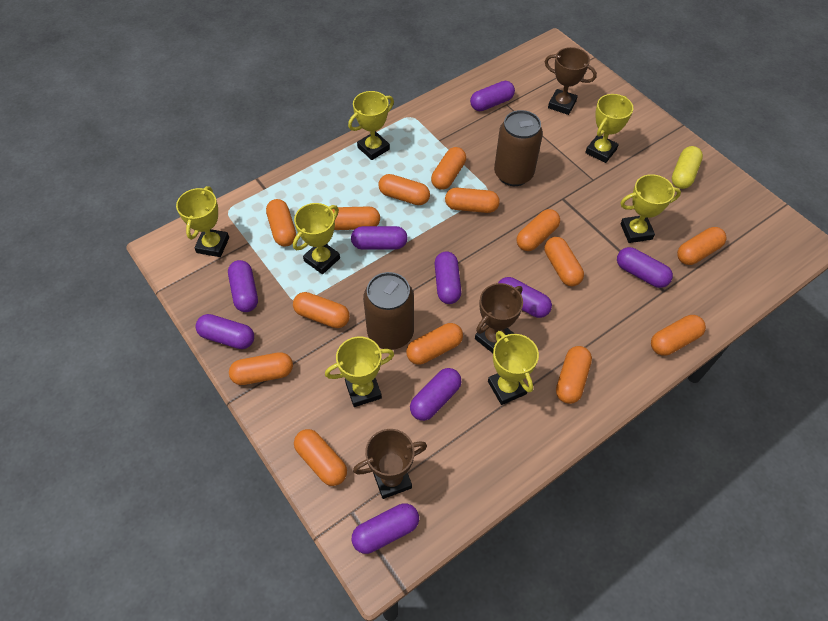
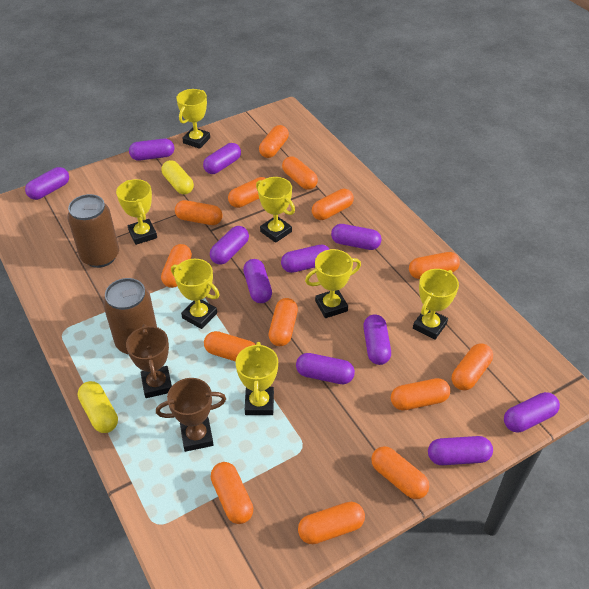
brown trophy: [353,429,427,499] [475,283,523,353] [545,47,597,115] = 3 -> [126,324,172,398] [156,378,226,452] = 2
purple capsule: [196,314,254,349] [228,260,258,312] [351,226,408,250] [352,503,419,554] [410,368,461,421] [435,251,461,304] [470,81,515,111] [498,277,552,318] [617,247,673,288] = 9 -> [25,167,69,200] [129,139,174,161] [203,143,241,174] [210,226,249,265] [243,259,272,303] [281,245,330,273] [296,353,355,384] [331,224,381,250] [363,314,391,365] [428,436,493,465] [504,392,560,433] = 11
yellow capsule: [672,146,703,189] = 1 -> [78,381,118,433] [162,160,194,194] = 2

